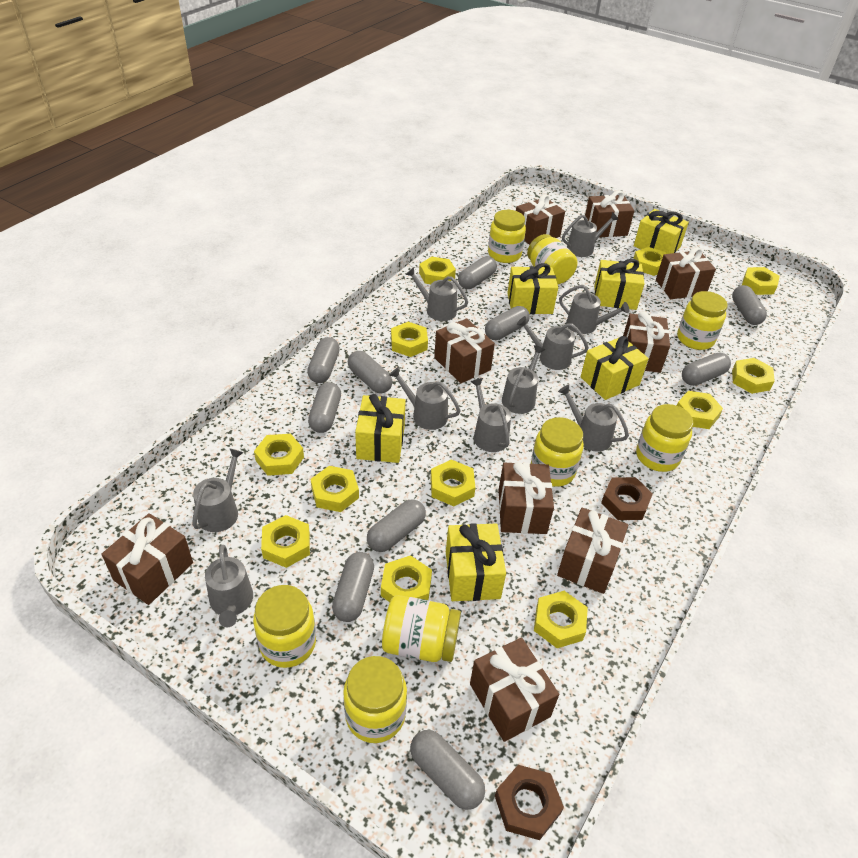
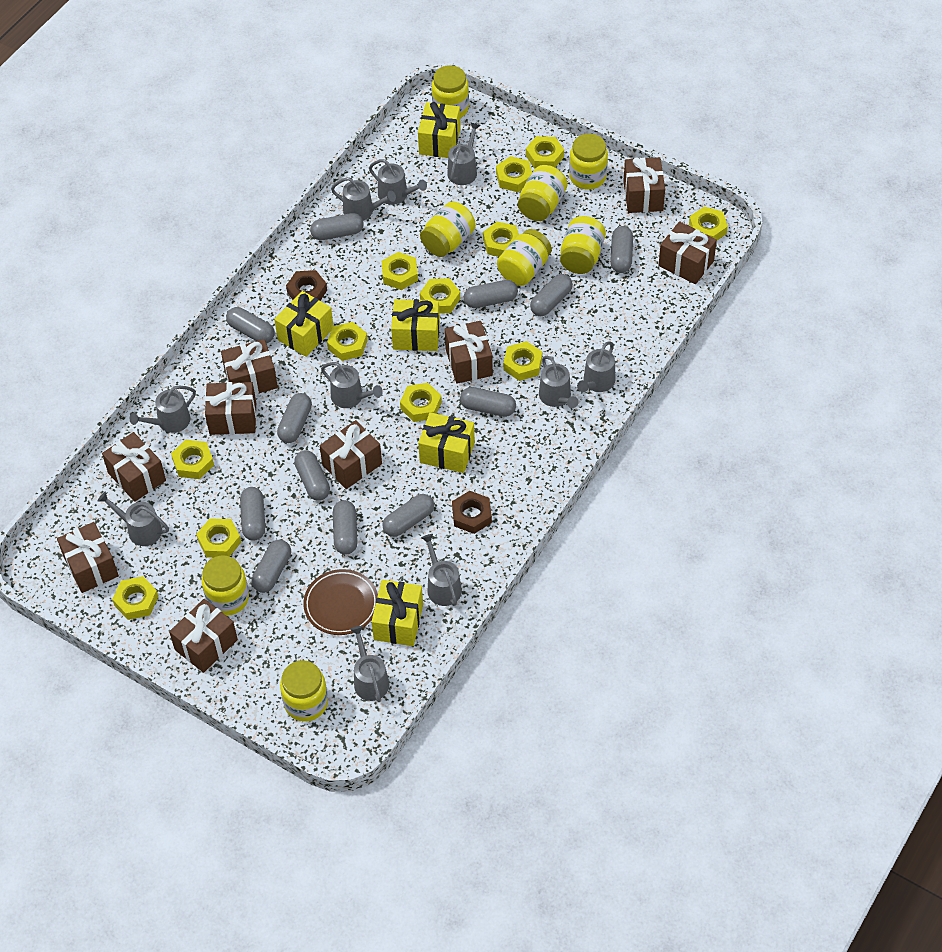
brown plate: none = 0 -> [303,569,378,635] = 1
grey capsule: [307,337,340,383] [308,382,341,433] [332,552,374,622] [348,351,392,393] [367,499,426,552] [410,730,485,810] [458,256,497,289] [485,306,530,340] [682,352,731,386] [732,285,767,325] = 10 -> [226,307,275,344] [240,487,265,541] [252,540,291,593] [277,393,312,443] [294,450,330,501] [310,213,364,240] [333,500,358,555] [382,494,434,537] [460,387,516,417] [464,280,518,308] [530,274,573,316] [610,226,633,273] = 12
yellow gift: [355,394,405,463] [446,523,506,601] [507,263,558,314] [581,336,649,400] [594,259,645,310] [634,209,689,254] = 6 -> [274,291,333,357] [372,580,423,646] [391,299,440,351] [418,102,461,158] [418,412,475,473] = 5

